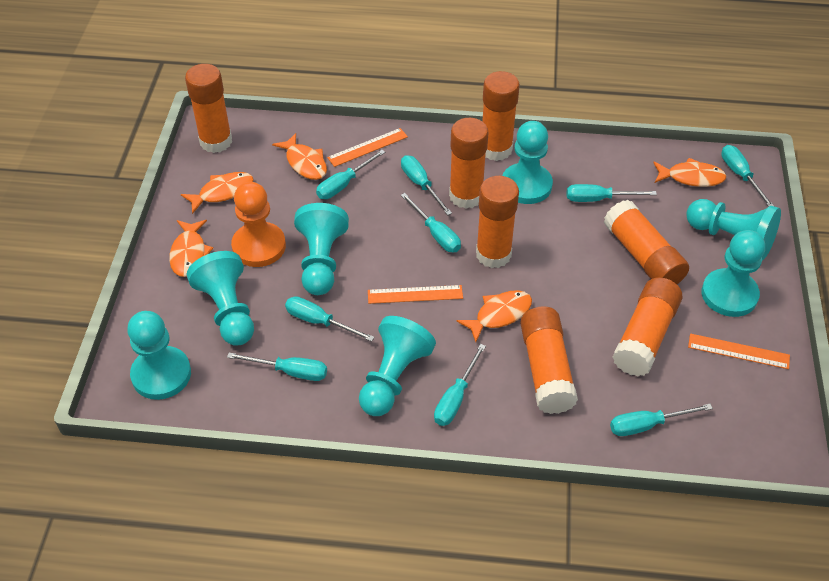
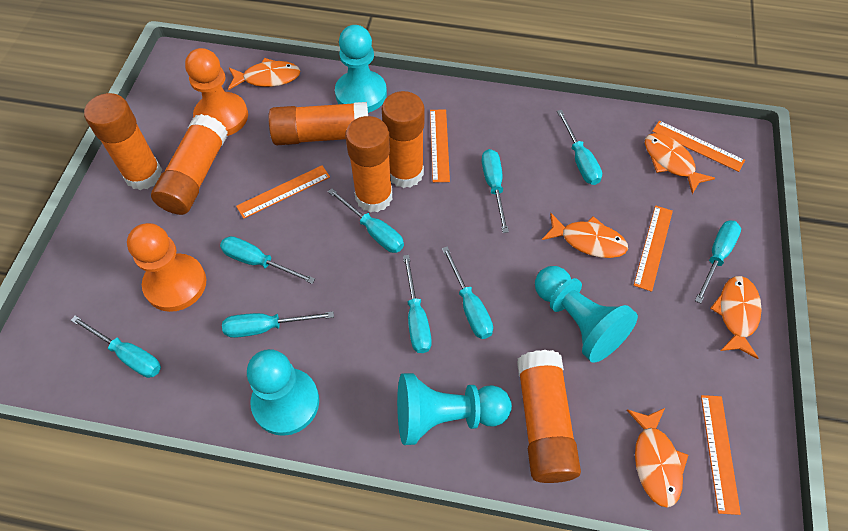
orange glue stick: [185,64,232,153] [449,118,489,209] [476,176,519,268] [483,71,520,161] [520,306,578,414] [604,200,689,284] [612,277,683,376] = 7 -> [84,93,162,190] [151,114,228,215] [268,102,368,145] [345,116,393,213] [382,91,424,188] [517,350,581,483] = 6
orange pawn: [231,182,286,267] = 1 -> [127,223,207,312] [185,48,248,136] = 2
orange ruler: [327,128,408,167] [368,285,463,304] [688,333,790,369] = 3 -> [236,165,330,219] [430,109,450,182] [633,205,673,292] [652,121,745,172] [701,395,741,515] = 5
turquoise pawn: [127,311,191,400] [187,251,254,345] [294,203,349,295] [359,316,436,416] [502,121,553,204] [686,199,781,260] [701,230,765,317] = 7 -> [247,349,319,436] [335,25,387,113] [397,373,512,445] [535,266,638,363] = 4

